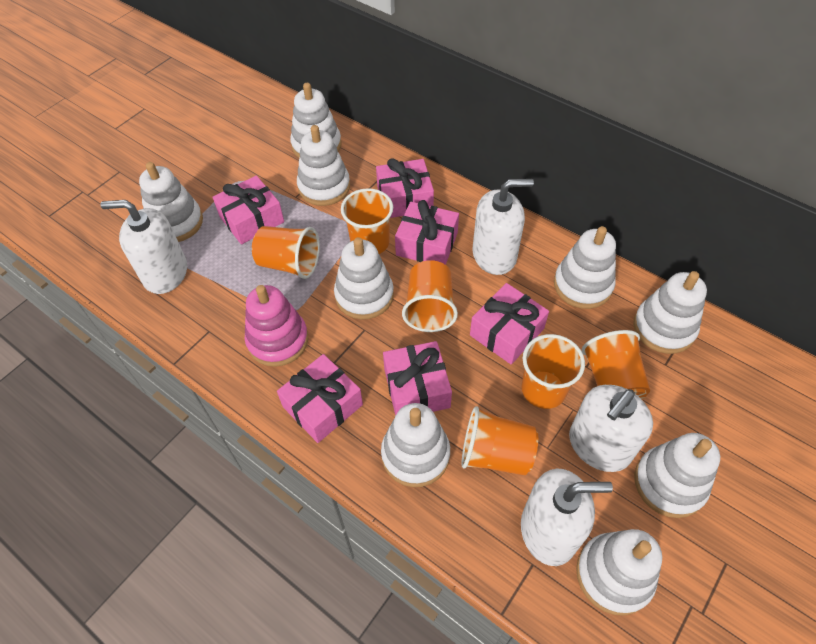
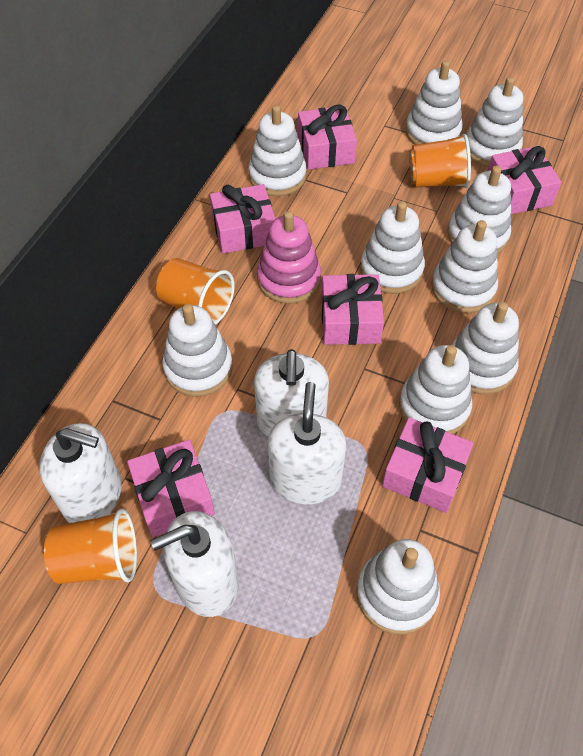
orange cup: [252,226,320,279] [341,188,393,254] [402,260,458,332] [461,406,538,475] [522,334,585,409] [582,330,650,399] = 6 -> [44,509,137,584] [156,258,235,325] [409,134,471,188] = 3
white stacking toy: [139,162,203,242] [290,83,342,158] [297,125,350,206] [334,237,394,319] [381,403,450,487] [554,226,616,309] [576,529,662,616] [633,271,707,354] [634,433,720,518] = 9 -> [162,304,233,397] [248,105,307,196] [357,539,440,635] [360,201,425,294] [399,345,472,434] [406,60,463,145] [432,220,498,313] [447,166,511,254] [452,302,519,394] [466,77,523,167] = 10

